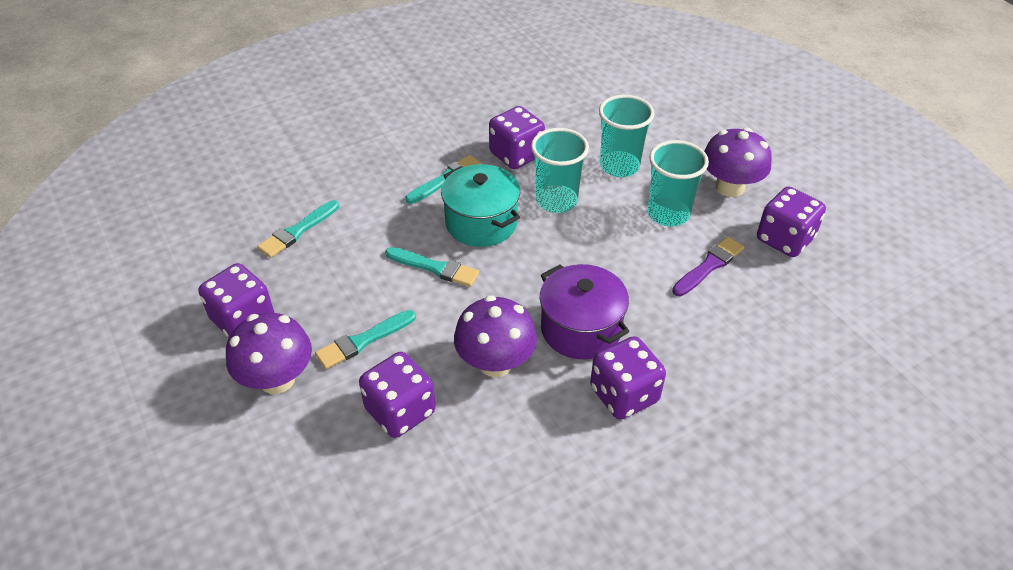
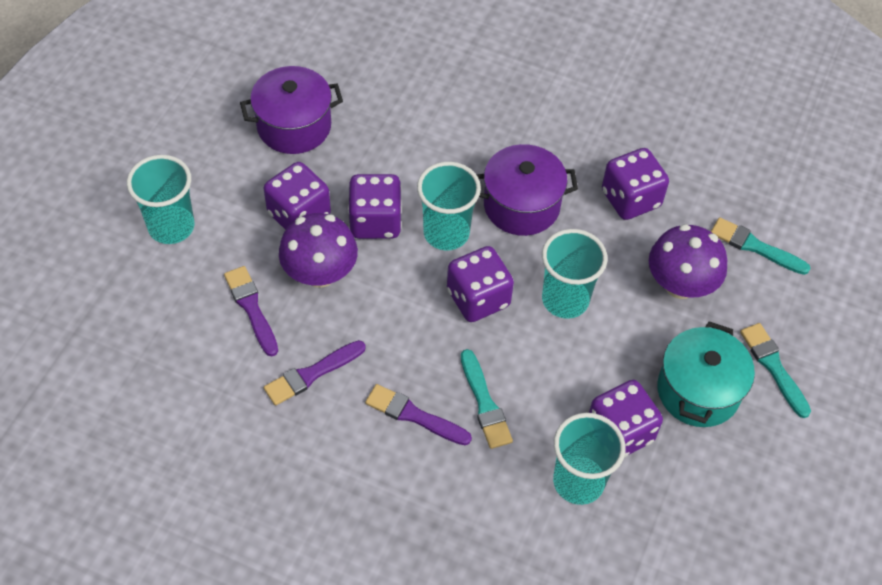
purple brush: [672,237,744,297] = 1 -> [224,266,278,356] [264,340,366,406] [365,384,472,445] = 3
purple mushroom: [226,313,312,394] [454,295,537,377] [704,127,772,197] = 3 -> [279,213,358,288] [649,224,727,299] = 2
purple pot: [540,264,629,359] = 1 -> [240,66,343,154] [477,144,578,236] = 2
turquoise brush: [257,200,339,258] [315,310,416,369] [385,247,479,287] [405,155,482,204] = 4 -> [461,349,513,449] [711,217,810,275] [740,323,811,418] = 3
turquoise cup: [531,128,589,213] [599,95,654,177] [648,140,709,226] = 3 -> [127,155,195,244] [417,162,481,250] [542,229,608,319] [553,413,625,505] = 4

